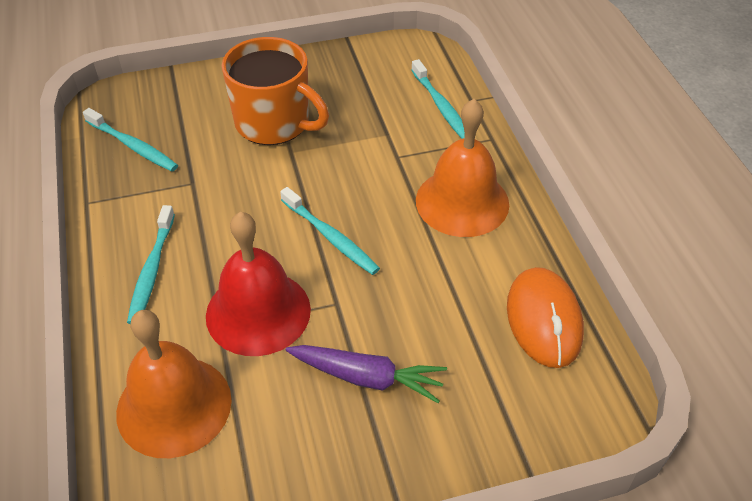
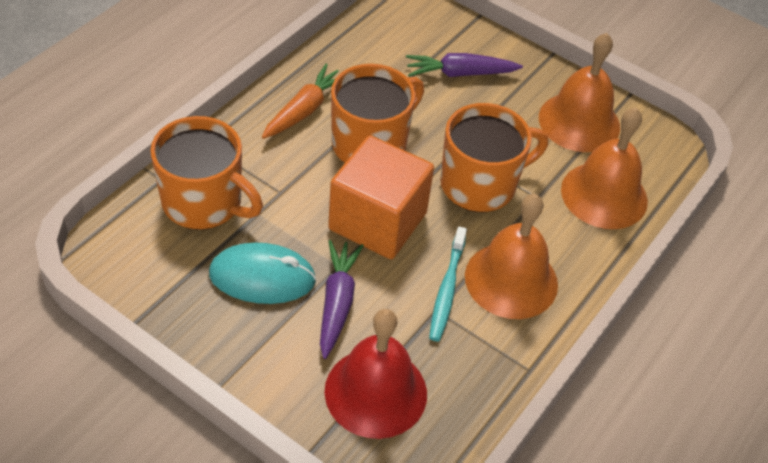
orange bell: [116,310,232,458] [416,99,509,237] = 2 -> [465,194,558,319] [539,33,620,152] [561,107,648,229] = 3
orange carrot: none = 0 -> [262,64,339,139] = 1
orange cube: none = 0 -> [328,135,434,259] = 1
orange mouse: [507,267,584,368] = 1 -> none = 0
orange mug: [222,37,329,145] = 1 -> [150,116,263,230] [331,64,424,163] [440,103,548,212] = 3
purple carrot: [285,345,447,403] = 1 -> [320,240,364,359] [406,53,523,77] = 2
turquoise mouse: none = 0 -> [209,243,316,304] = 1
turquoise toothbrush: [83,108,178,171] [127,205,175,324] [280,187,380,275] [411,59,465,139] = 4 -> [429,226,467,341] = 1

